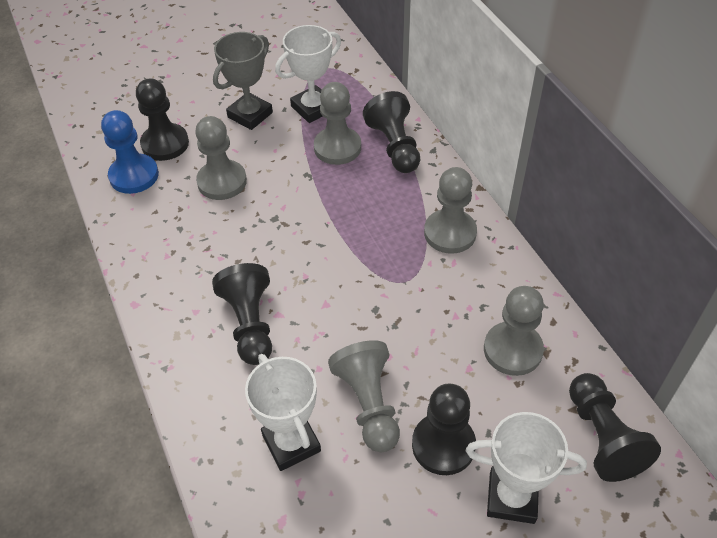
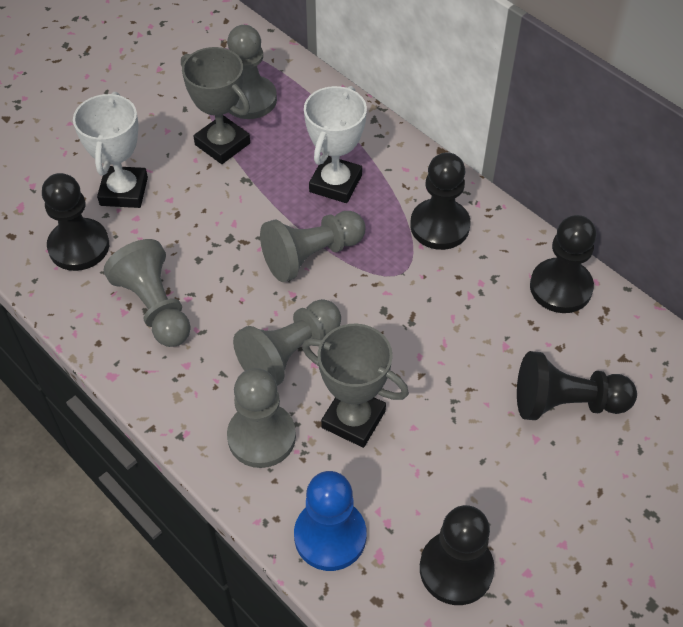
grey trophy: [213,32,273,130] = 1 -> [181,47,250,164] [302,323,409,448] = 2
white trophy: [245,354,321,471] [275,25,341,123] [466,412,587,524] = 3 -> [73,92,148,208] [304,86,367,203] = 2

